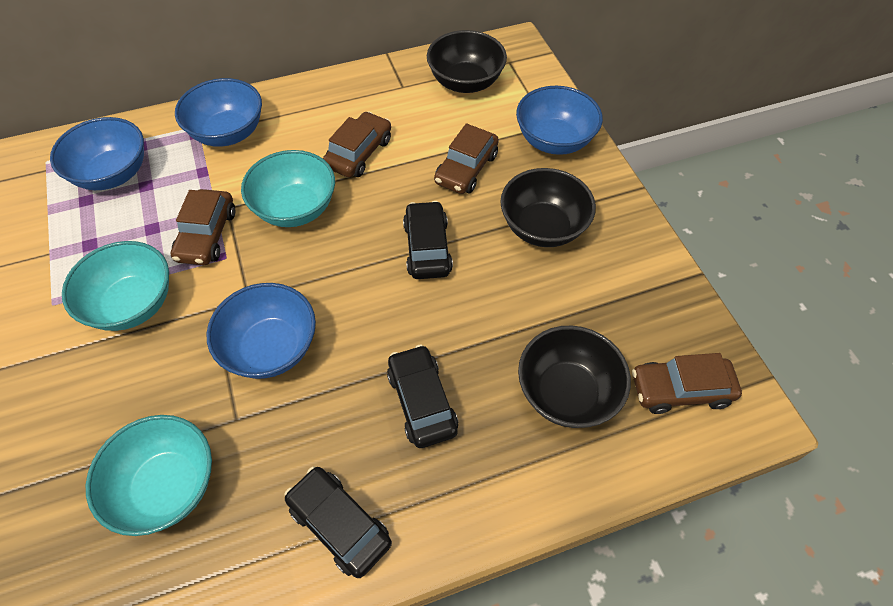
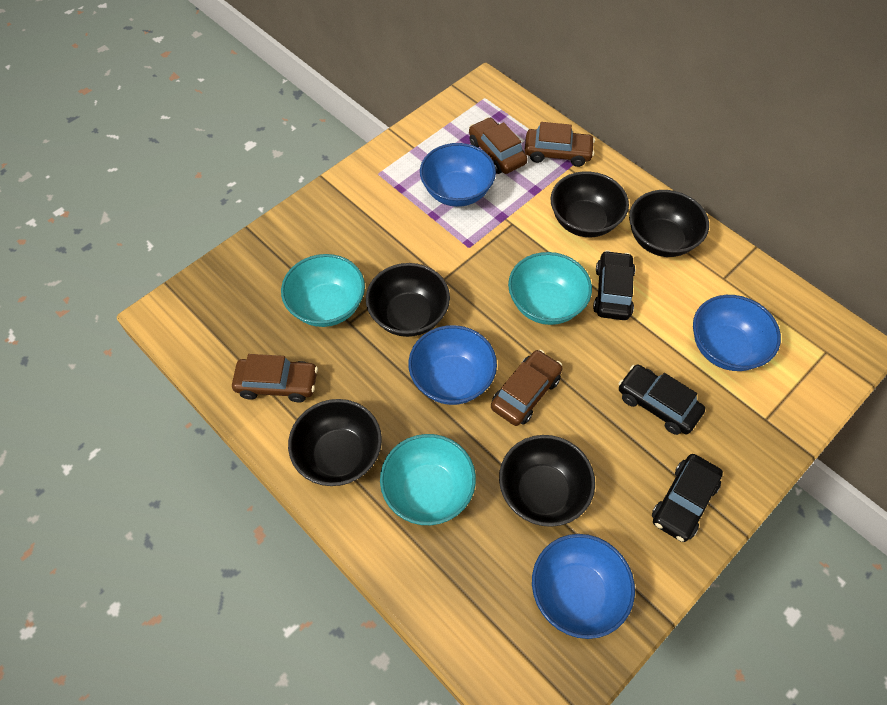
black bowl: [427,30,507,93] [500,168,596,247] [518,326,631,428] = 3 -> [288,399,382,486] [366,263,450,337] [499,435,595,527] [551,171,629,237] [629,190,709,257] = 5

